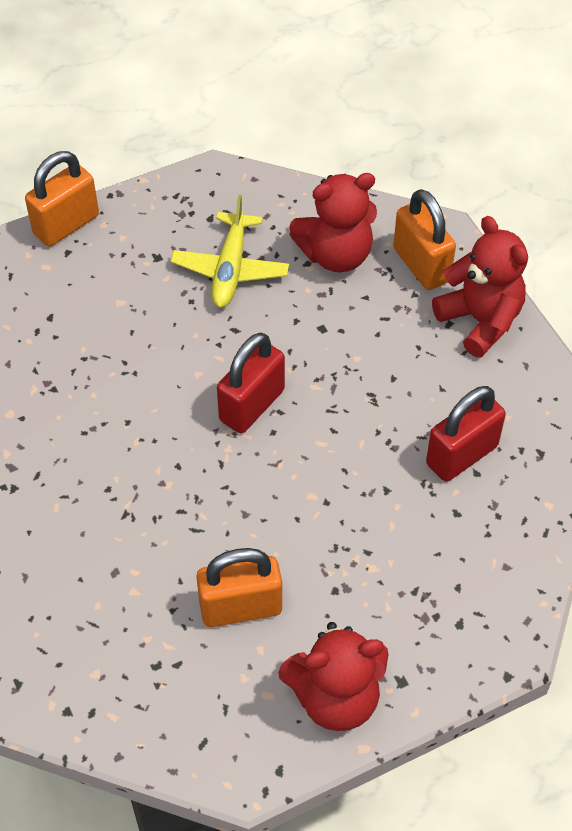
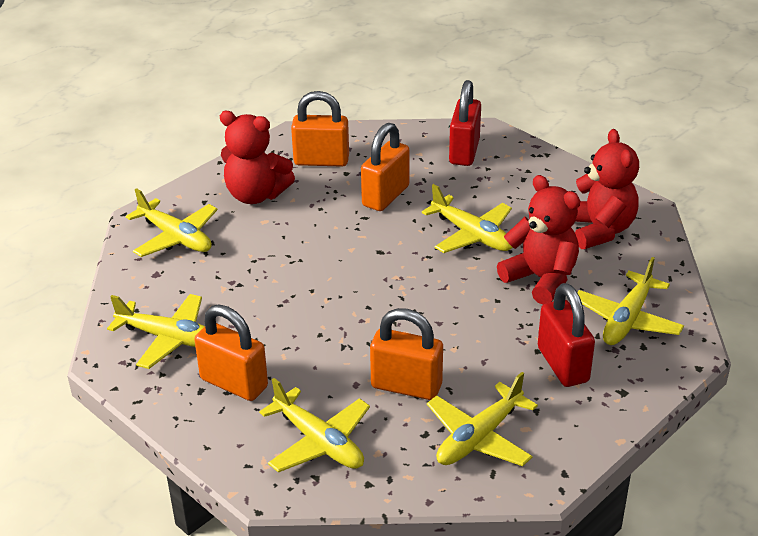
orange padlock: [25,151,99,246] [196,548,282,627] [393,189,456,290] = 3 -> [194,305,268,401] [291,91,349,167] [361,123,410,211] [370,308,443,400] = 4
yellow plane: [170,195,289,308] = 1 -> [107,294,205,369] [126,188,218,257] [259,378,370,472] [422,184,513,253] [427,372,538,466] [577,257,684,345] = 6

